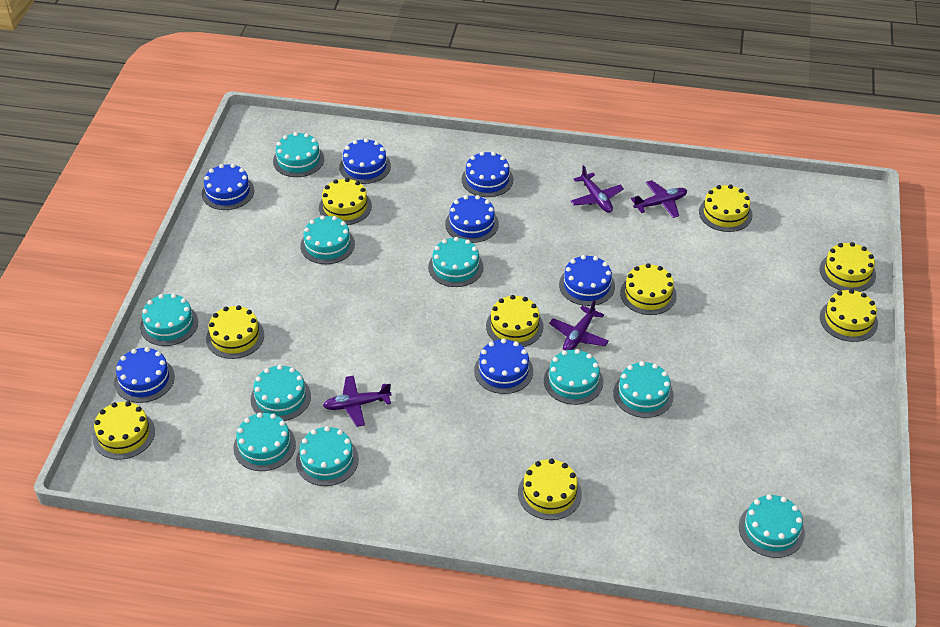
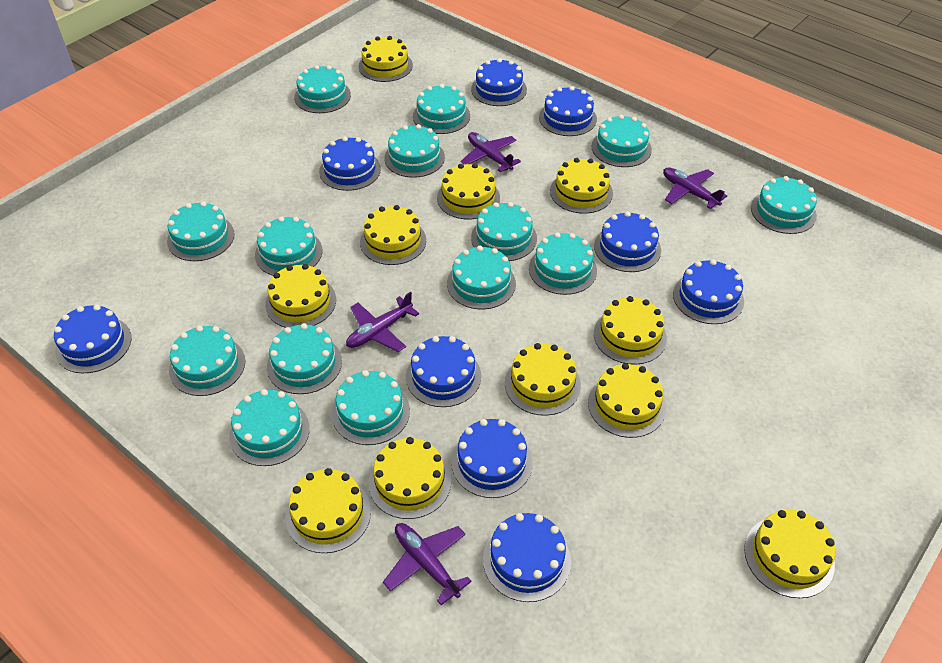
blue cake: [114,347,175,403] [202,164,254,210] [339,138,391,184] [445,195,499,243] [462,152,513,197] [474,339,533,394] [559,255,615,306] = 7 -> [54,305,131,373] [319,136,381,191] [406,336,481,407] [451,419,533,498] [471,58,527,106] [483,513,571,602] [539,86,597,136] [594,211,661,272] [673,259,744,324] = 9
turquoise cake: [140,293,198,346] [233,412,296,471] [250,365,311,421] [273,132,324,177] [296,426,359,486] [300,215,355,264] [428,237,484,287] [544,349,603,405] [613,361,674,418] [739,494,805,558] = 10 -> [167,201,234,261] [169,326,245,396] [229,389,310,466] [255,217,322,276] [267,323,342,394] [294,65,351,113] [332,370,410,445] [384,124,445,178] [413,84,470,134] [447,246,516,309] [471,202,537,261] [529,232,597,295] [592,115,652,167] [751,176,817,234] = 14
yellow cake: [93,401,155,460] [206,305,264,359] [319,178,372,225] [486,295,544,347] [518,459,582,520] [620,263,677,315] [699,184,753,232] [820,242,876,292] [820,289,878,342] = 9 -> [265,264,336,328] [286,468,371,553] [359,36,413,82] [360,205,426,265] [369,437,451,519] [437,163,500,220] [505,343,581,416] [550,158,613,214] [588,363,666,438] [594,296,667,365] [744,510,835,598] = 11

